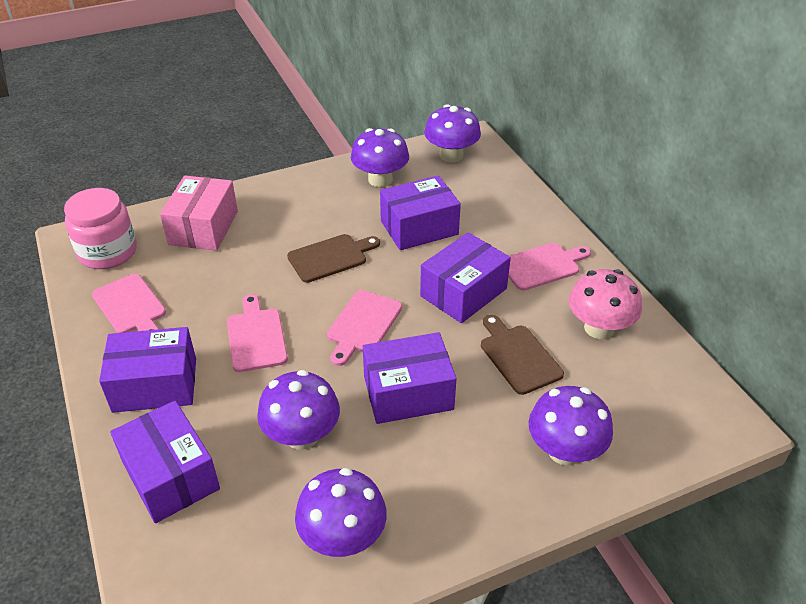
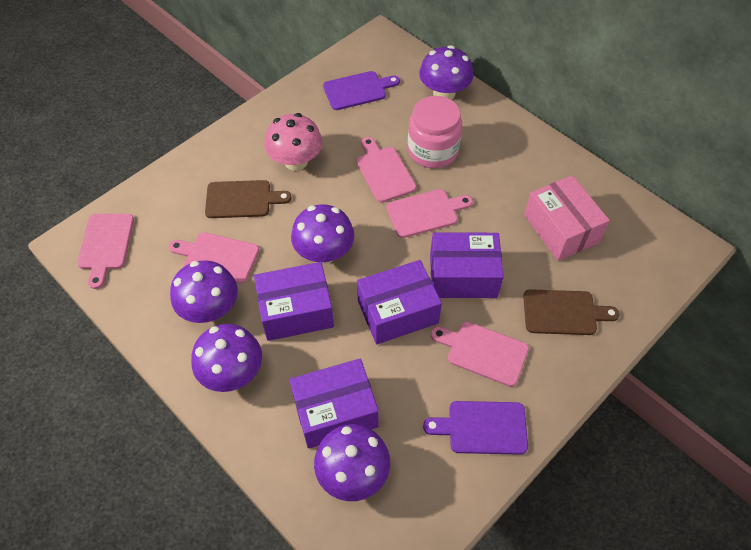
pink cutting board: [92,274,166,333] [227,294,288,372] [327,290,402,366] [508,243,591,291] = 4 -> [77,214,134,289] [169,232,259,284] [356,137,416,203] [386,189,473,238] [431,322,529,387] = 5
purple box: [99,327,196,413] [110,401,220,523] [363,332,456,424] [380,175,461,250] [420,232,511,323] = 5 -> [254,262,334,341] [289,358,379,449] [357,260,442,344] [430,232,504,298] = 4
purple cutting board: none = 0 -> [323,71,400,110] [423,401,528,455] = 2

